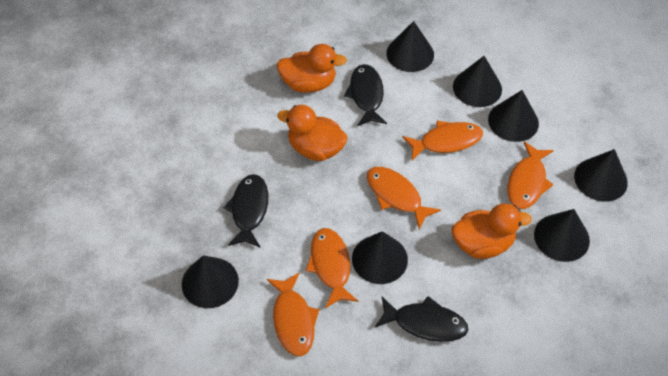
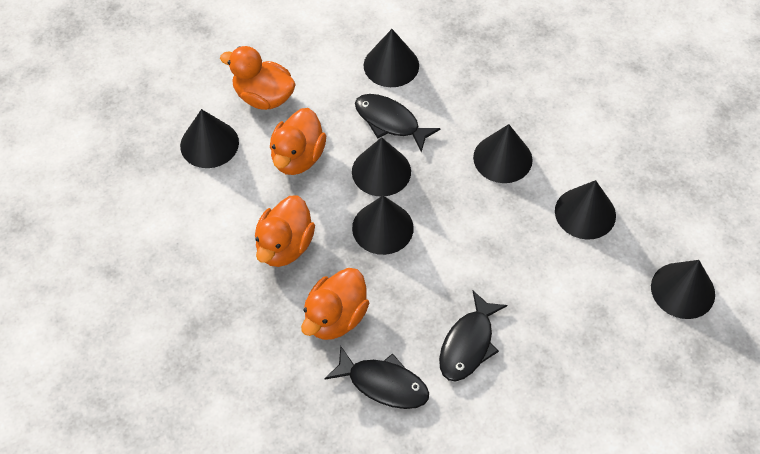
orange duck: [276,44,347,93] [277,105,348,161] [452,203,532,259] = 3 -> [220,46,296,110] [255,195,315,267] [270,108,326,175] [301,268,369,340] = 4
orange fish: [267,272,320,356] [306,228,358,308] [367,167,441,230] [402,120,483,160] [507,141,554,209] = 5 -> none = 0

